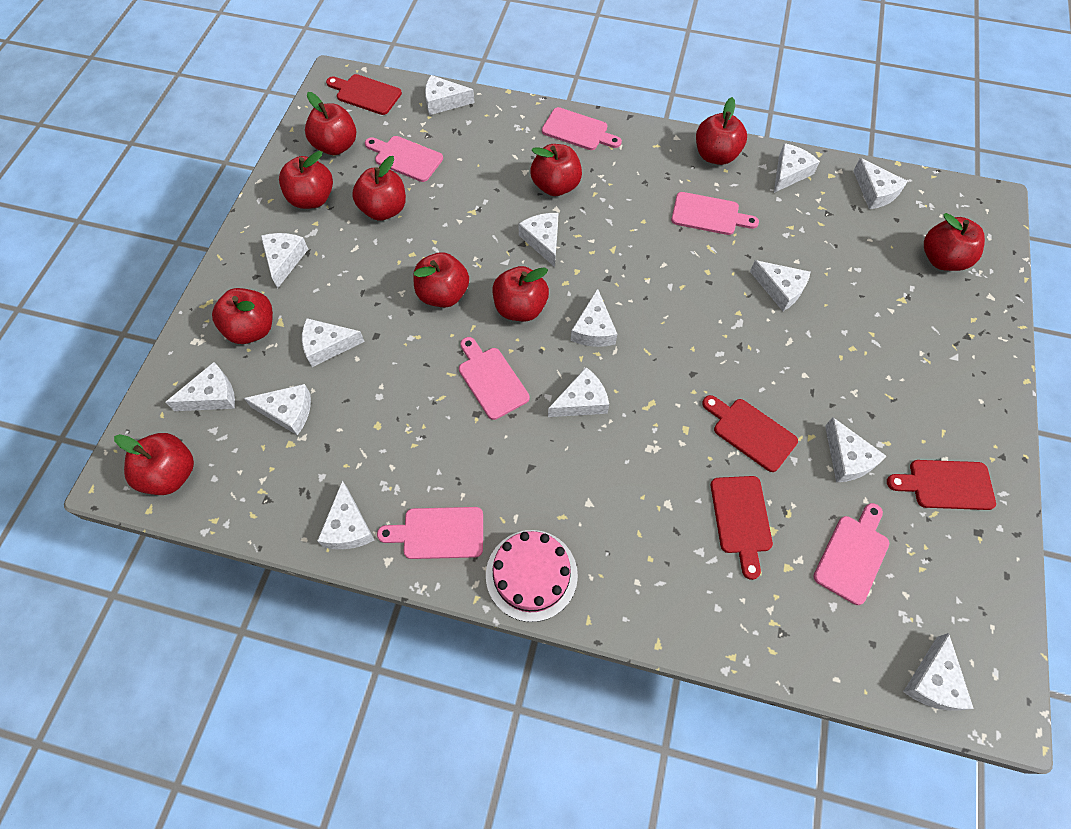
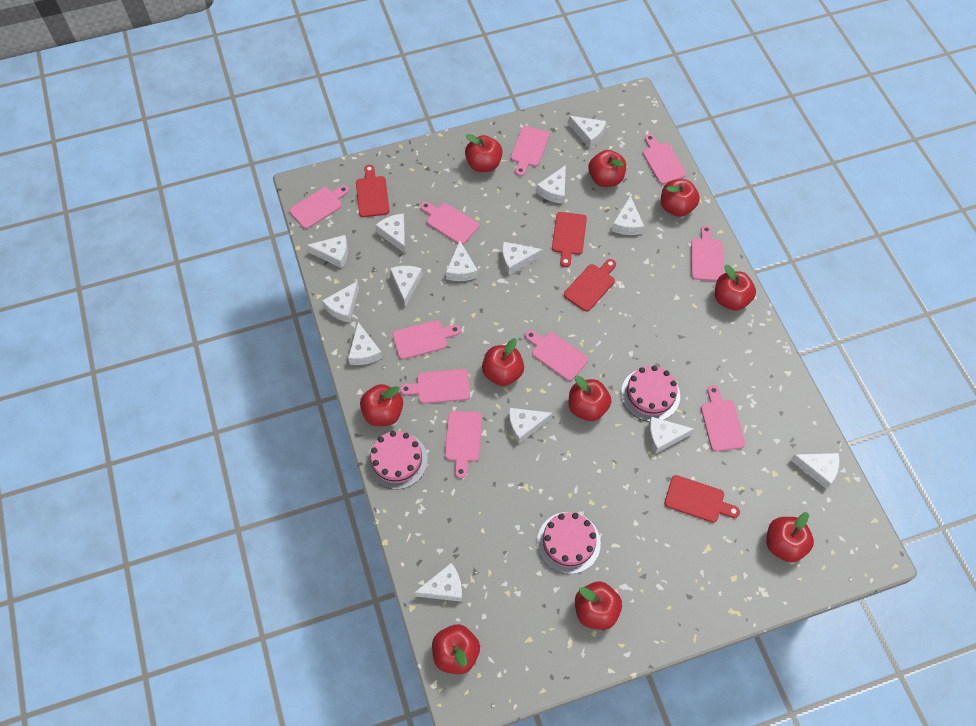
pink cake: [486,530,578,622] = 1 -> [367,431,428,490] [537,512,601,574] [621,365,680,422] = 3
pink cutting board: [365,136,443,182] [377,507,483,559] [459,337,529,420] [542,107,622,150] [671,192,759,235] [813,503,889,605] = 6 -> [289,185,349,229] [392,320,461,360] [400,369,470,404] [420,202,479,245] [445,411,482,478] [511,126,550,176] [525,330,588,381] [642,134,686,184] [691,225,724,281] [701,385,745,452] = 10

